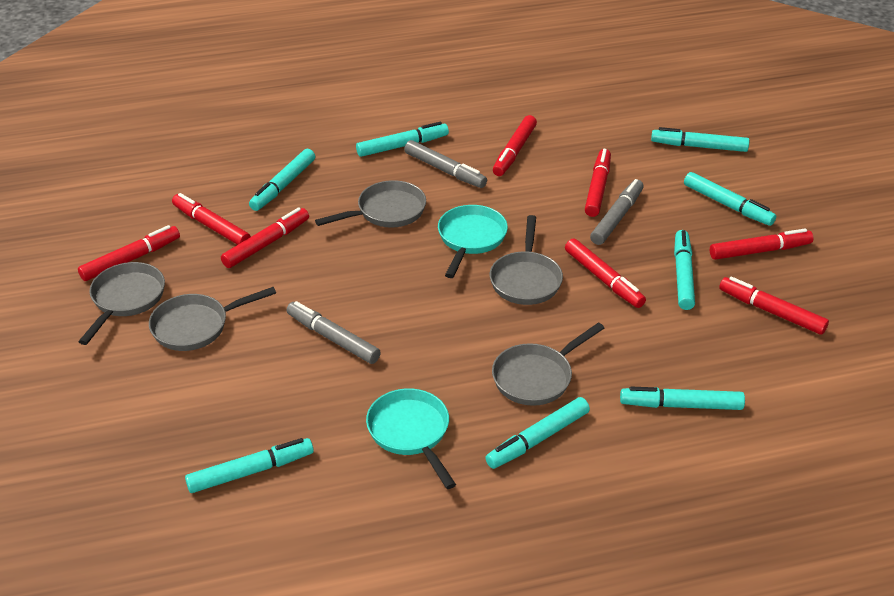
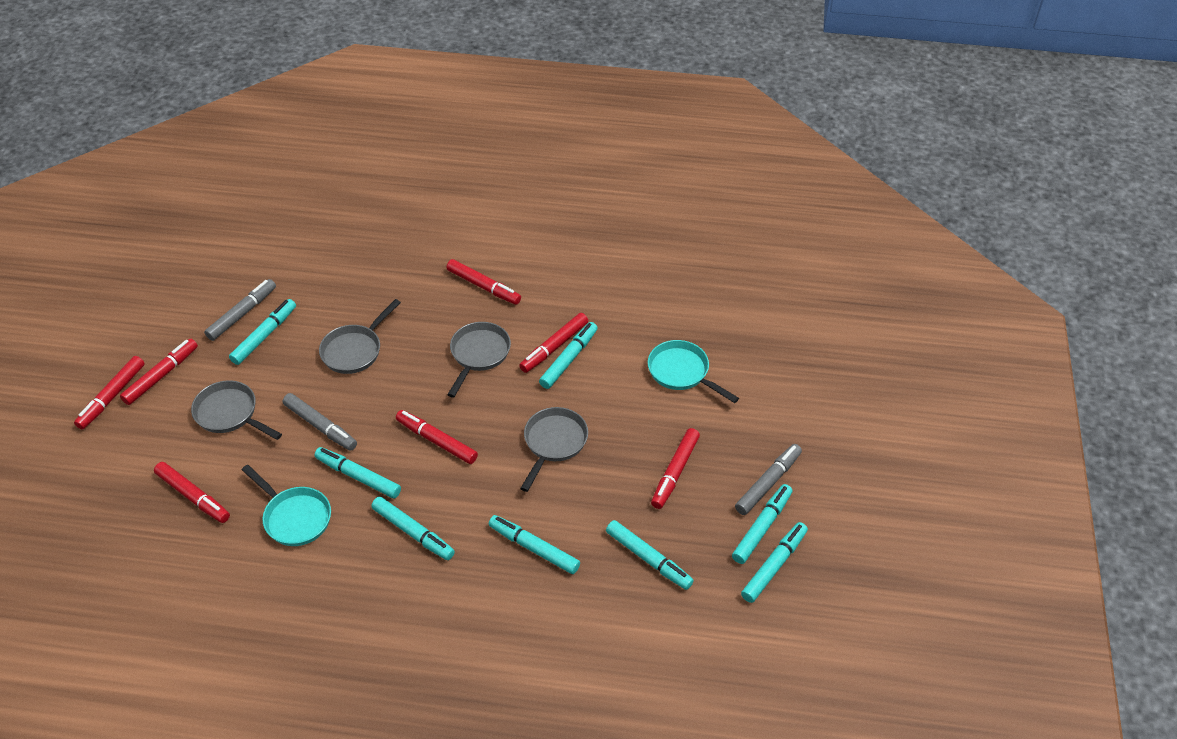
grey pan: [78,262,165,345] [149,287,276,351] [315,180,426,228] [490,215,563,305] [492,322,604,406] = 5 -> [191,380,282,440] [319,299,401,374] [447,322,511,398] [520,407,588,492] = 4
red marker: [78,225,180,281] [172,193,251,245] [221,207,309,268] [493,115,537,176] [565,238,646,308] [585,149,611,217] [710,228,814,260] [719,277,829,335] = 8 -> [74,356,145,429] [120,339,198,405] [154,462,230,523] [396,410,478,464] [447,259,521,305] [519,313,588,373] [651,428,700,509] = 7

